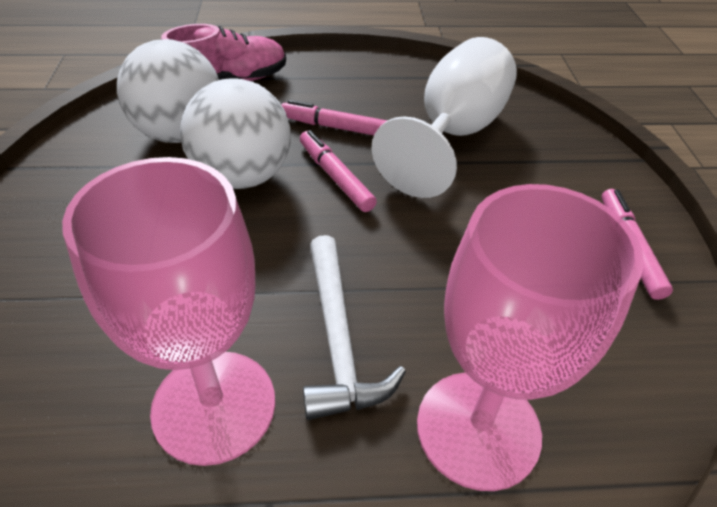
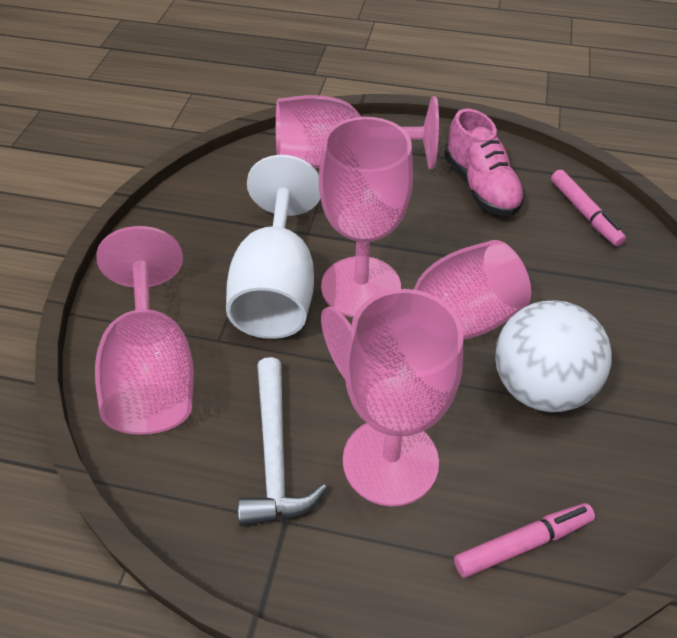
pink goblet: [62,157,275,466] [417,184,644,491] = 2 -> [95,226,194,435] [276,95,439,169] [319,117,413,318] [321,240,531,379] [343,289,464,506] = 5
pink marker: [282,100,388,135] [300,130,377,212] [601,189,673,300] = 3 -> [454,503,595,578] [551,170,626,246] = 2
white ball: [117,39,219,143] [180,79,291,189] = 2 -> [495,300,612,412] = 1

